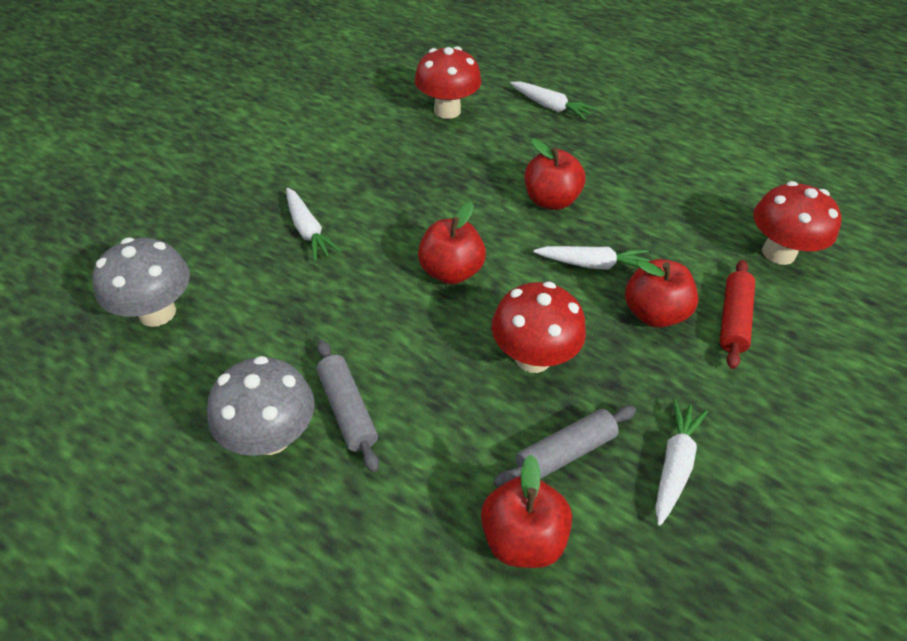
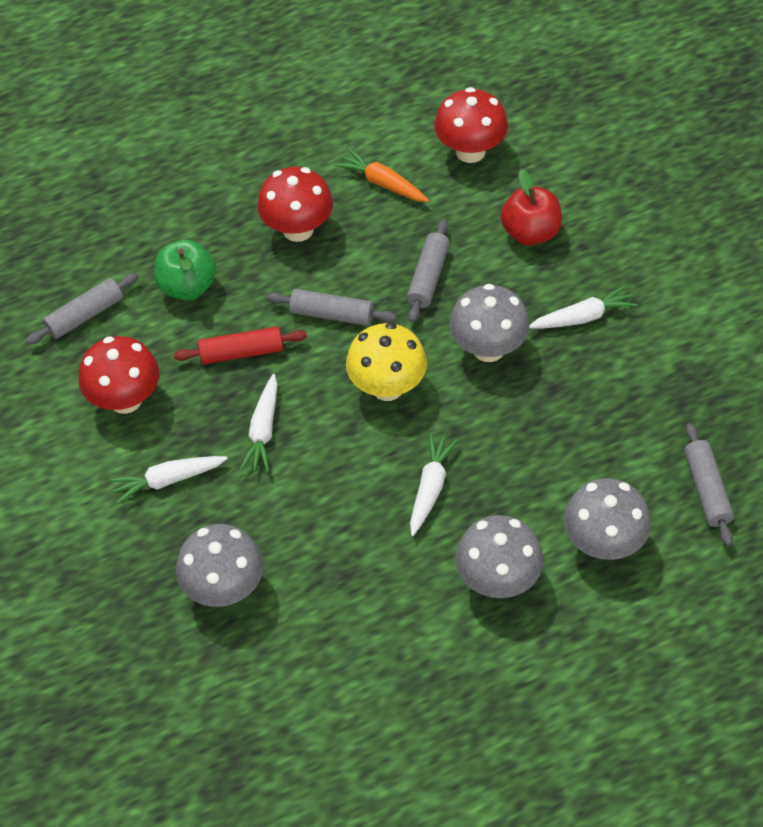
green apple: none = 0 -> [154,240,217,300] = 1
grey mushroom: [92,237,190,327] [207,356,314,456] = 2 -> [176,524,263,607] [450,284,530,362] [455,515,544,598] [564,478,651,560] = 4
grey rolling pin: [316,340,379,472] [494,406,636,487] = 2 -> [26,273,139,345] [267,289,396,326] [407,220,450,322] [684,423,734,546] = 4
orange carrot: none = 0 -> [335,149,429,202] = 1
red apple: [418,201,486,284] [481,455,572,568] [525,139,586,210] [625,259,698,328] = 4 -> [500,169,562,246] = 1
yellow mushroom: none = 0 -> [346,323,427,401] = 1

